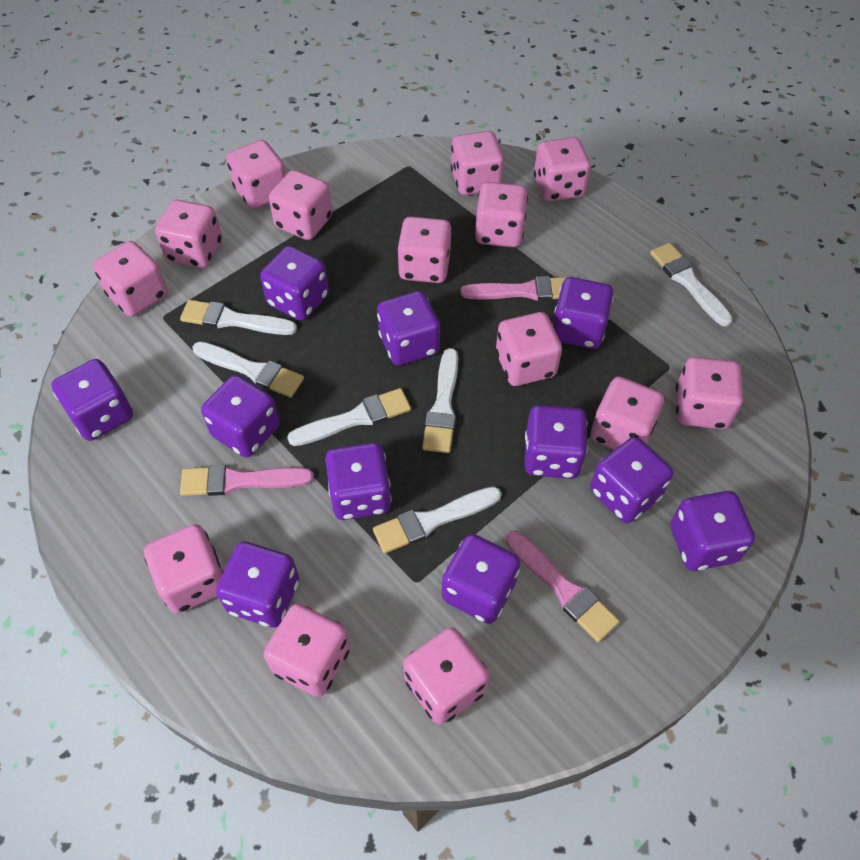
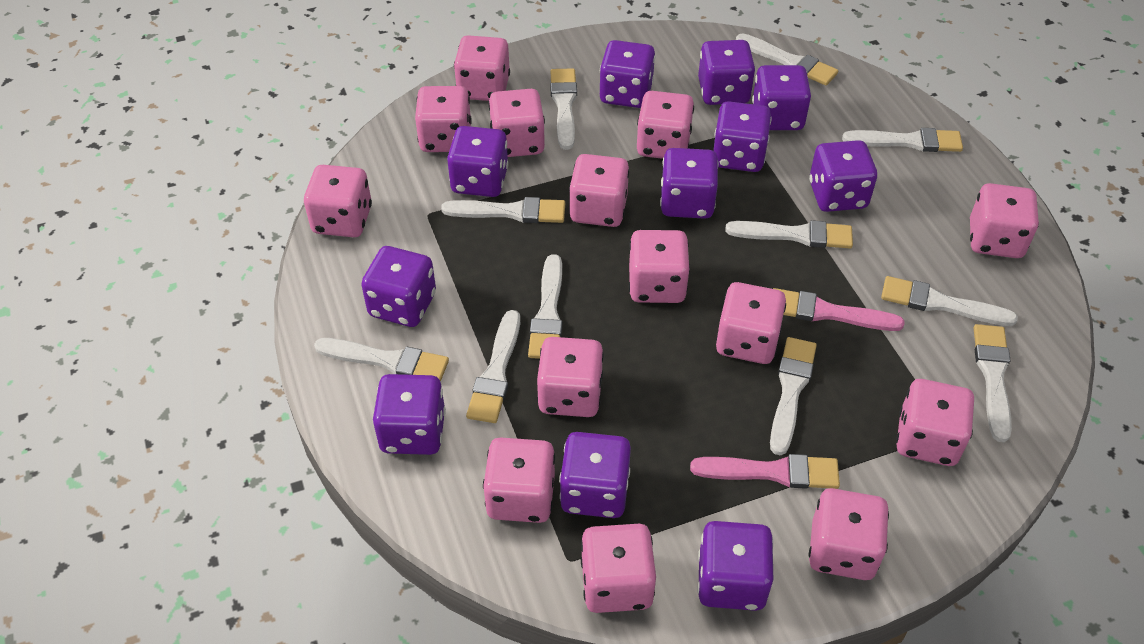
pink brush: [180,465,314,496] [461,276,567,301] [505,531,620,642] = 3 -> [690,454,840,489] [773,288,905,331] = 2
white brush: [180,300,297,335] [193,341,304,398] [287,388,411,446] [373,487,501,554] [422,348,458,453] [650,243,733,327] = 6 -> [314,338,449,382] [441,197,565,223] [466,310,520,423] [528,254,562,359] [550,68,577,150] [725,220,853,248] [736,33,838,86] [770,337,817,455] [842,128,963,152] [881,276,1018,326] [973,324,1012,442] = 11

